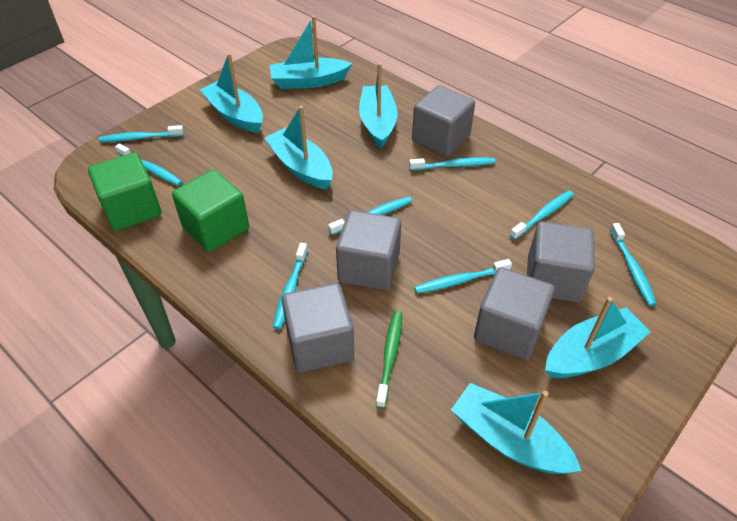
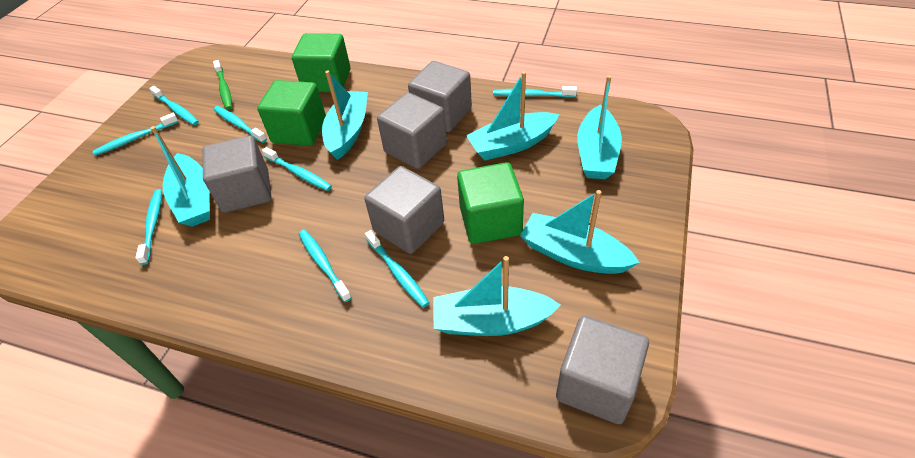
green cube: [88,153,161,231] [172,169,249,252] = 2 -> [257,80,326,146] [292,33,351,92] [457,162,524,244] = 3

